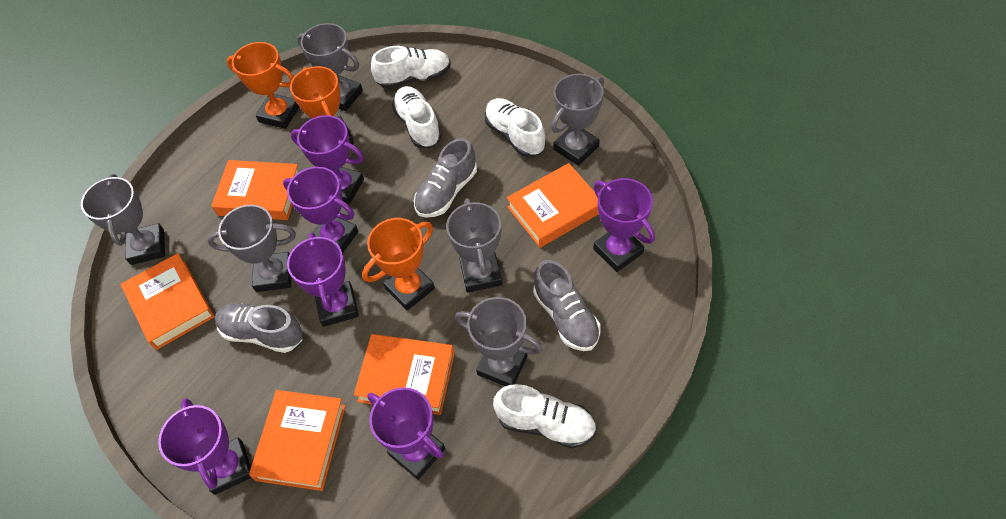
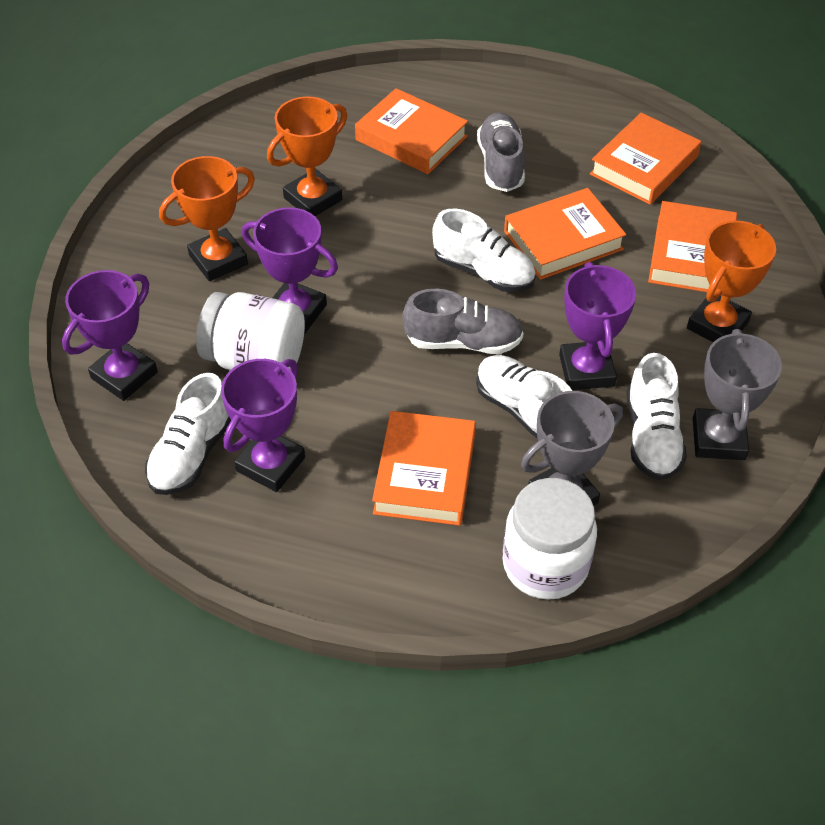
grey shoe: [215,303,303,353] [414,138,477,218] [533,260,600,351] = 3 -> [403,289,523,354] [477,112,525,192] = 2
grey trophy: [81,174,165,265] [207,205,296,292] [297,23,363,111] [446,198,502,292] [455,297,543,386] [551,74,604,166] = 6 -> [521,391,623,506] [693,329,782,460] = 2
purple trophy: [158,398,252,495] [283,167,358,253] [287,233,359,327] [290,115,364,204] [367,387,445,480] [593,178,655,272] = 6 -> [62,270,158,401] [221,359,305,492] [242,207,338,334] [559,262,636,390] = 4
white jar: none = 0 -> [196,292,305,370] [503,478,597,600] = 2

